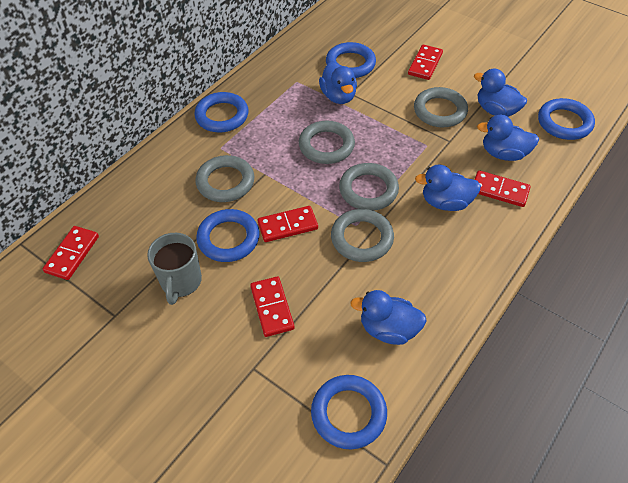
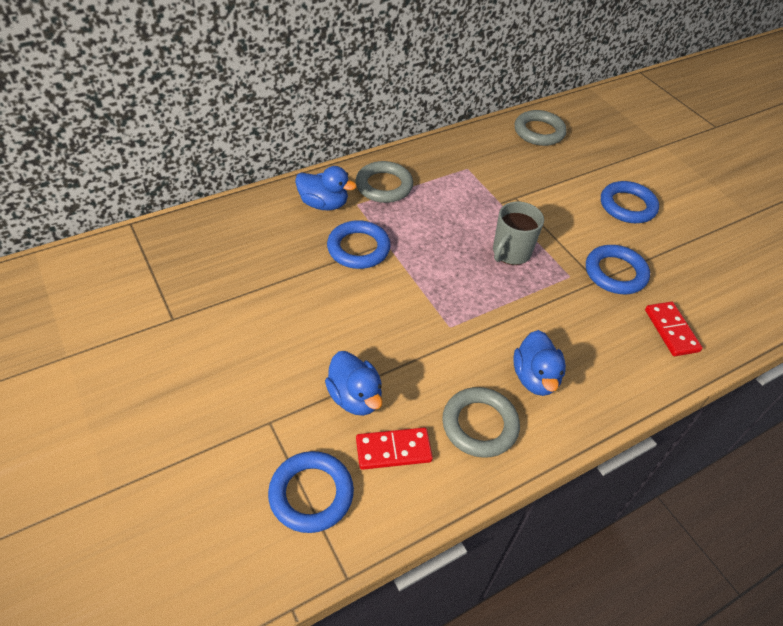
blue duck: [319,61,357,104] [350,290,427,345] [415,165,481,211] [474,69,527,117] [477,115,539,161] = 5 -> [295,166,357,210] [325,351,383,416] [513,330,566,396] = 3
blue ring: [194,92,248,132] [196,209,260,262] [311,375,387,449] [326,42,376,78] [538,98,595,140] = 5 -> [268,451,354,533] [327,220,391,269] [586,245,650,294] [601,181,659,223] = 4
grey ring: [195,155,254,202] [299,121,355,164] [331,209,394,262] [339,163,399,211] [414,87,468,128] = 5 -> [356,161,413,203] [442,387,520,458] [515,110,567,146] = 3
red domino: [43,226,99,280] [250,276,295,337] [258,206,318,242] [408,45,443,80] [474,170,531,207] = 5 -> [356,427,433,470] [645,302,703,356] = 2

